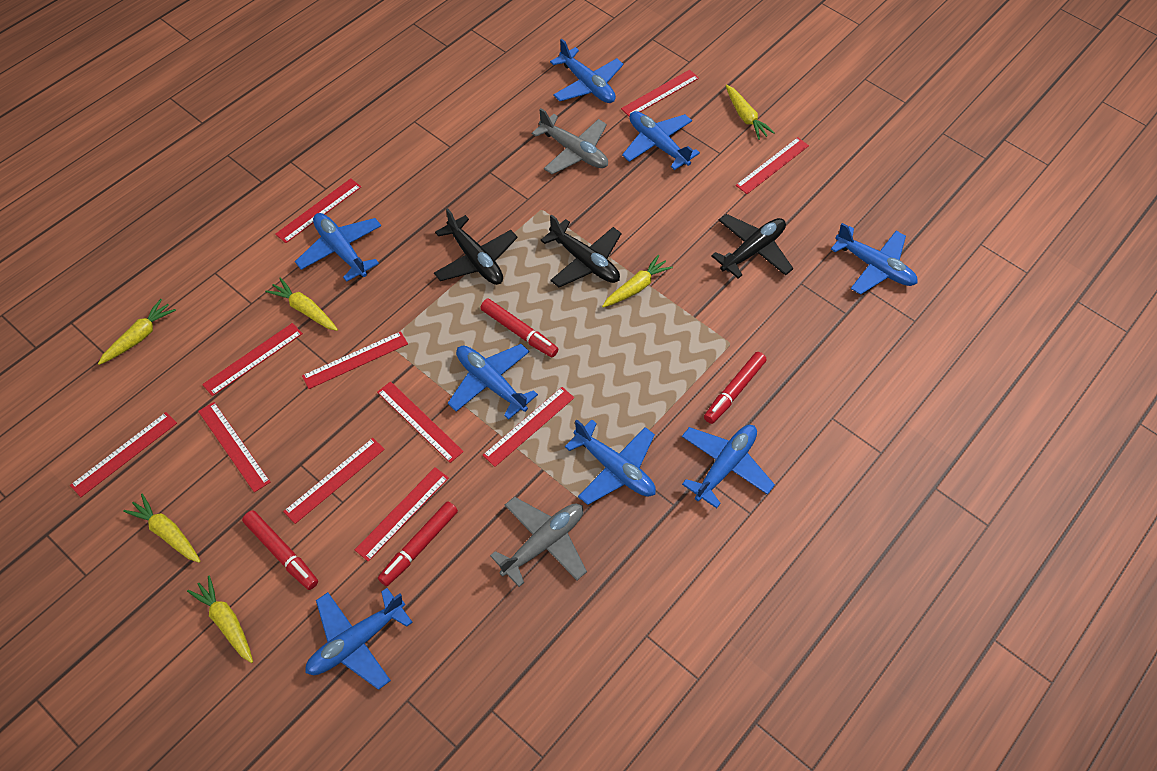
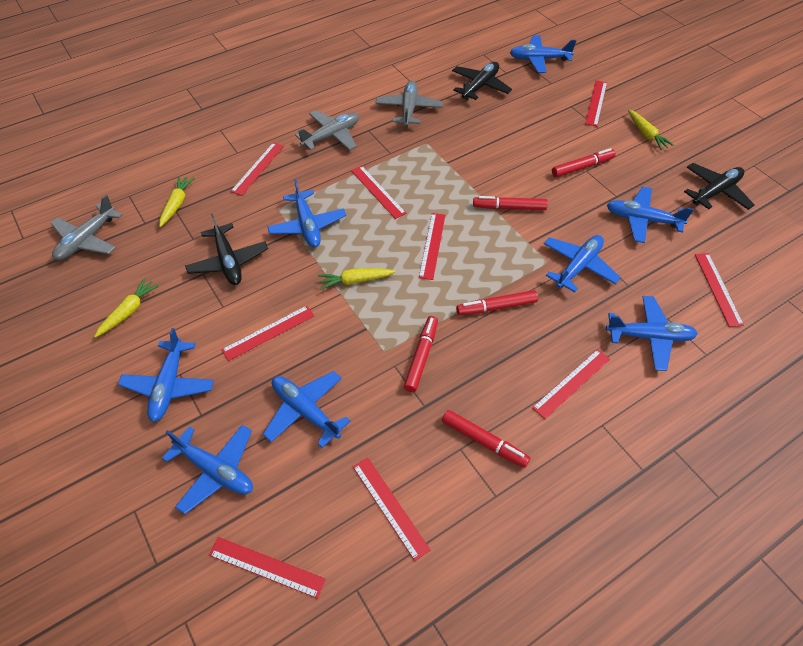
grey plane: [490,497,587,587] [532,108,608,174] = 2 -> [51,195,122,261] [295,110,359,150] [375,81,443,127] = 3
red marker: [242,511,318,590] [378,501,458,586] [480,298,558,358] [704,352,767,424] = 4 -> [404,316,438,392] [442,410,530,468] [456,290,538,315] [473,196,548,210] [552,148,616,177] = 5
red ruler: [70,412,177,497] [198,402,270,492] [202,323,303,396] [275,178,361,243] [283,438,385,524] [302,331,408,389] [355,467,449,562] [377,381,464,463] [483,387,574,467] [621,70,699,117] [736,137,809,194] = 11 -> [209,537,326,599] [221,306,314,361] [230,142,284,196] [351,166,406,219] [353,457,430,561] [419,213,445,280] [532,349,610,419] [585,80,607,126] [695,253,744,327] = 9
yellow carrot: [98,299,176,365] [123,494,200,563] [187,576,253,663] [265,277,338,331] [602,255,673,307] [726,84,775,140] = 6 -> [94,278,159,338] [159,176,195,227] [318,268,395,290] [628,110,674,150] = 4

